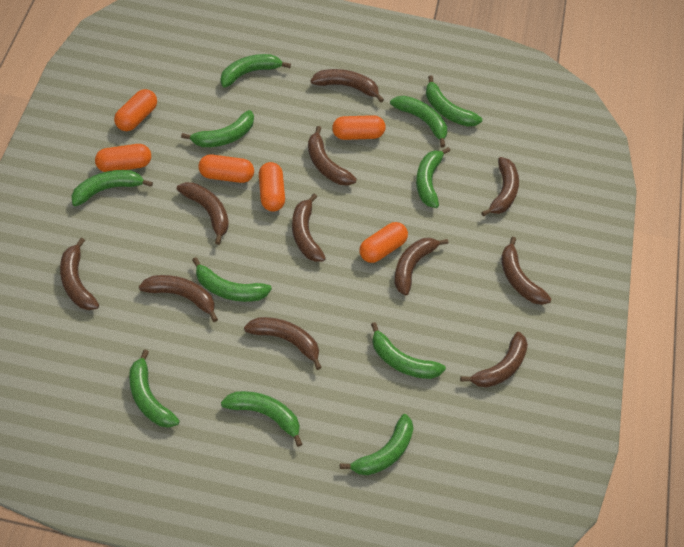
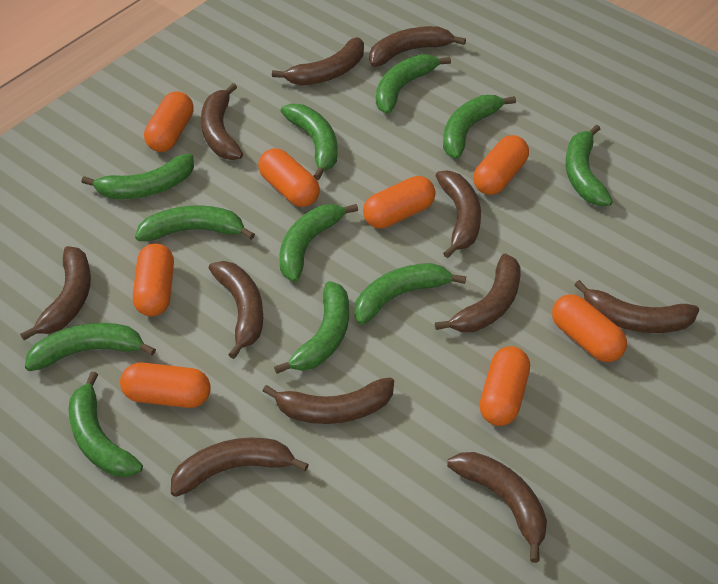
orange capsule: [95,144,151,172] [114,89,157,131] [199,155,254,183] [259,162,285,212] [332,115,386,140] [359,222,408,263] = 6 -> [120,362,211,408] [133,243,174,317] [144,91,194,152] [258,148,320,207] [363,176,436,229] [473,135,529,195] [480,346,530,426] [552,294,627,362] = 8

